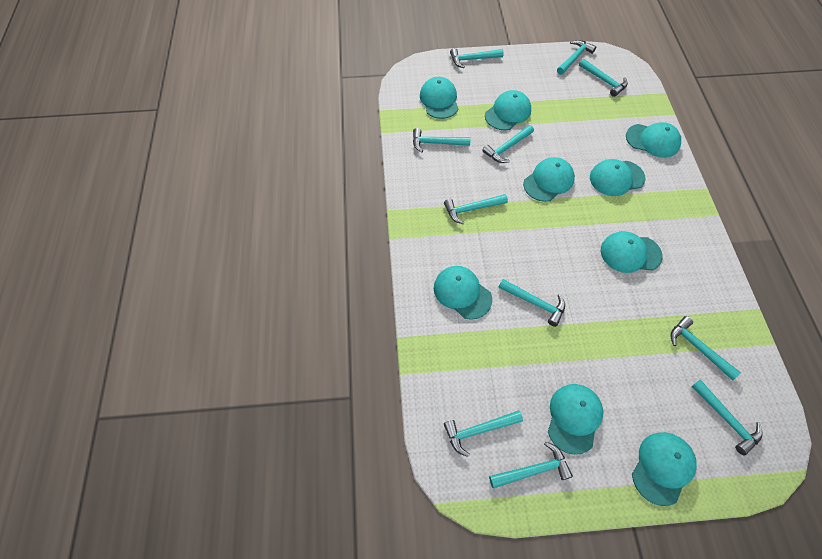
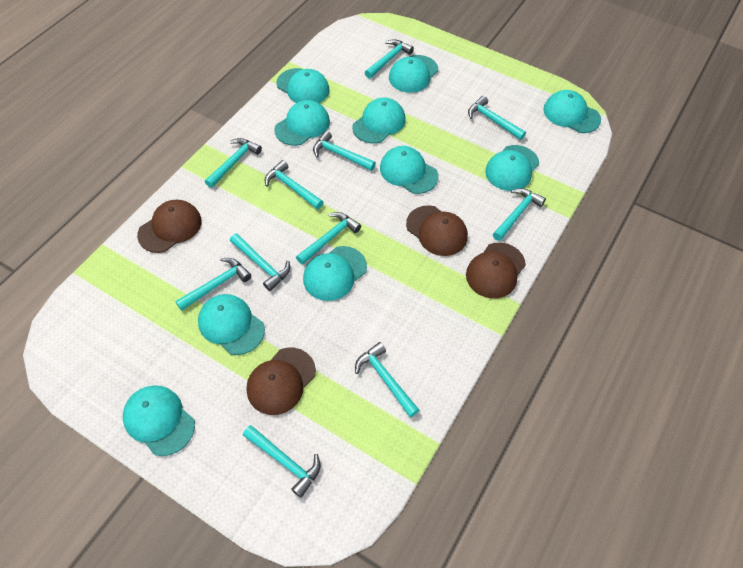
brown cap: none = 0 -> [137,200,202,253] [247,348,316,415] [406,205,468,256] [466,243,526,299] = 4
turquoise cap: [420,77,458,119] [434,266,492,320] [485,90,531,130] [523,157,575,202] [548,384,603,455] [590,159,646,196] [601,231,663,273] [626,122,681,158] [632,432,697,506] = 9 -> [123,386,195,456] [198,294,265,355] [275,100,330,146] [276,68,330,103] [303,246,367,301] [352,97,406,144] [380,146,439,194] [389,55,438,93] [485,145,539,191] [543,90,601,133] = 10

